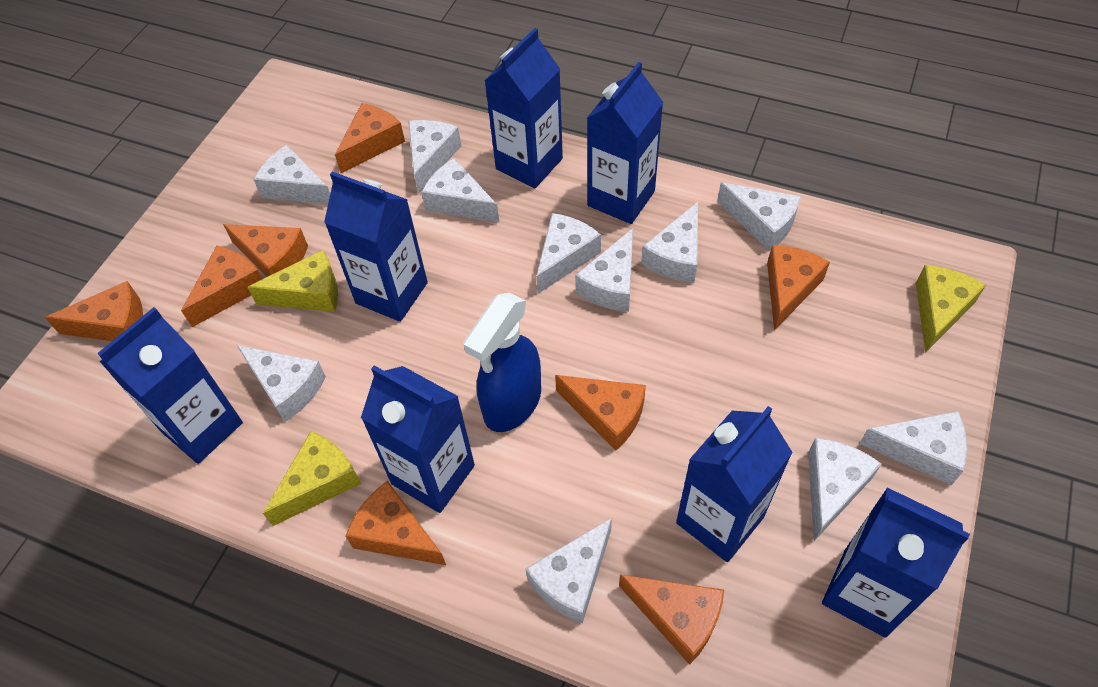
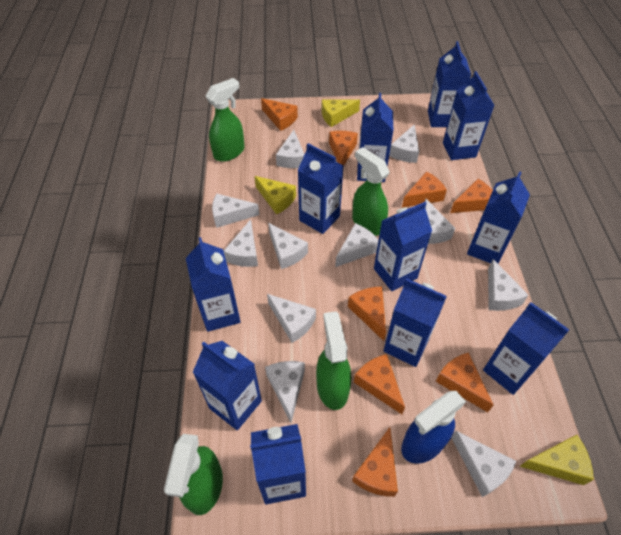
blue carton: [97,307,243,464] [324,171,428,322] [361,365,475,513] [484,28,563,188] [587,62,663,224] [676,406,793,562] [822,488,970,638] = 7 -> [186,237,240,332] [193,341,262,430] [250,424,306,504] [298,143,343,234] [357,93,393,182] [374,202,432,291] [384,278,447,367] [428,41,471,127] [443,71,495,160] [467,171,530,263] [483,302,569,395] = 11
green spray bottle: none = 0 -> [164,434,223,515] [205,78,245,162] [316,311,351,410] [352,147,390,236] = 4

